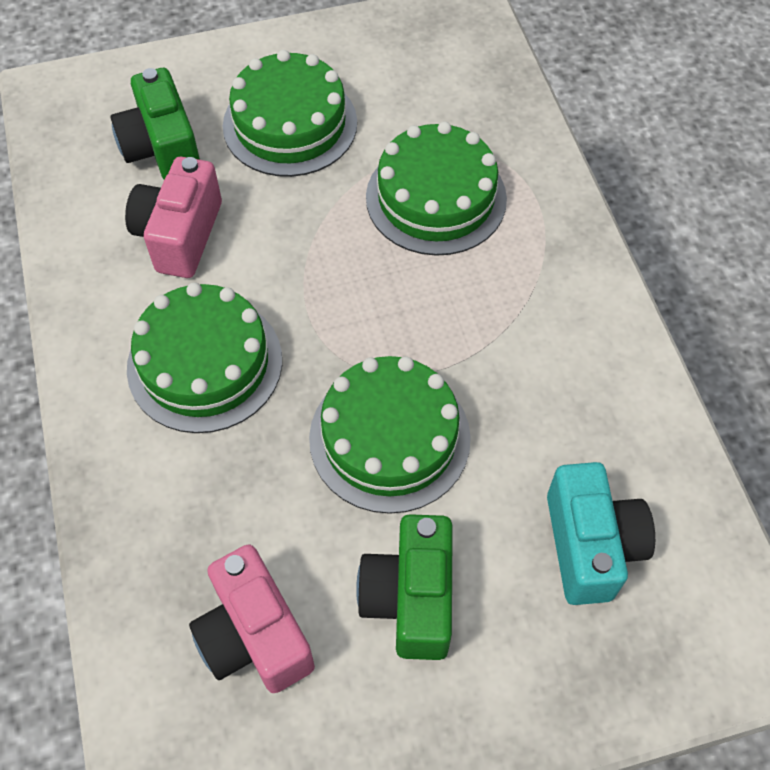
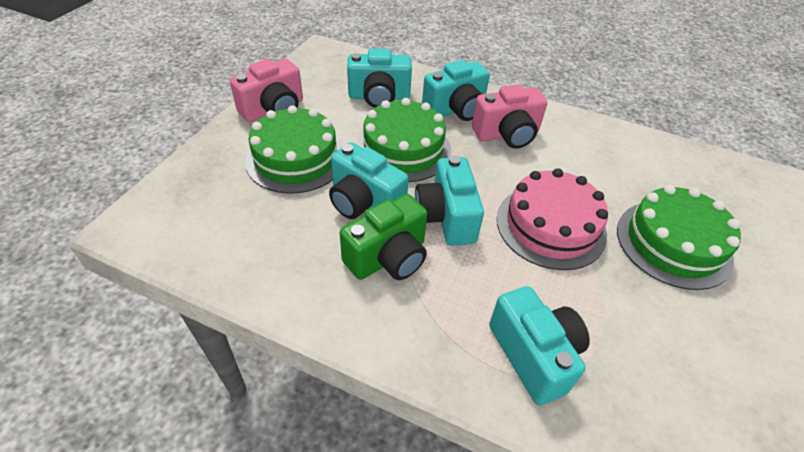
green cake: [127,282,282,433] [223,50,357,177] [309,356,471,514] [366,121,507,256] = 4 -> [245,105,343,194] [356,98,451,182] [617,185,741,290] = 3
green camera: [110,68,200,180] [356,514,453,660] = 2 -> [340,194,427,280] = 1
pink cake: none = 0 -> [497,168,608,270] = 1
turquoise camera: [547,462,655,605] = 1 -> [329,142,409,219] [347,48,412,108] [415,155,484,246] [422,60,490,121] [489,286,590,405] = 5

